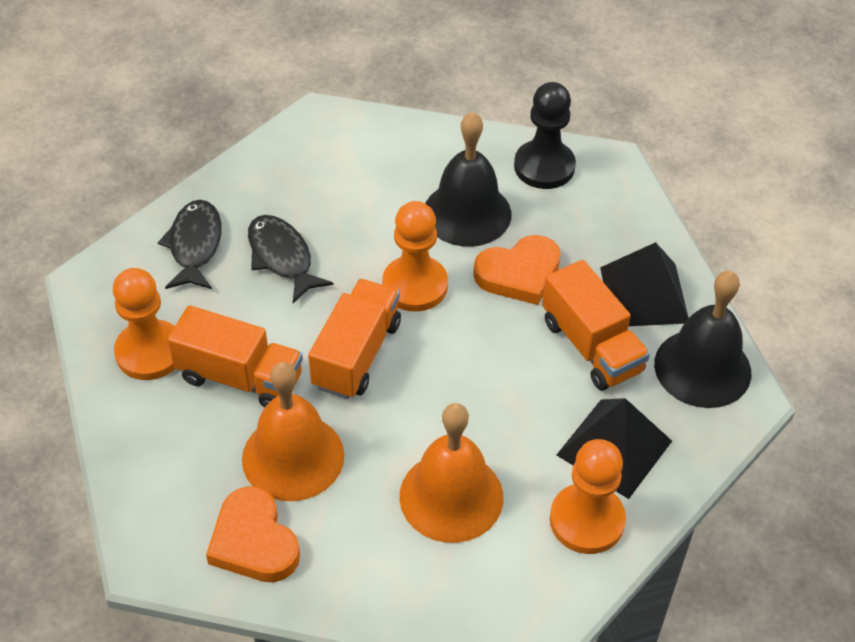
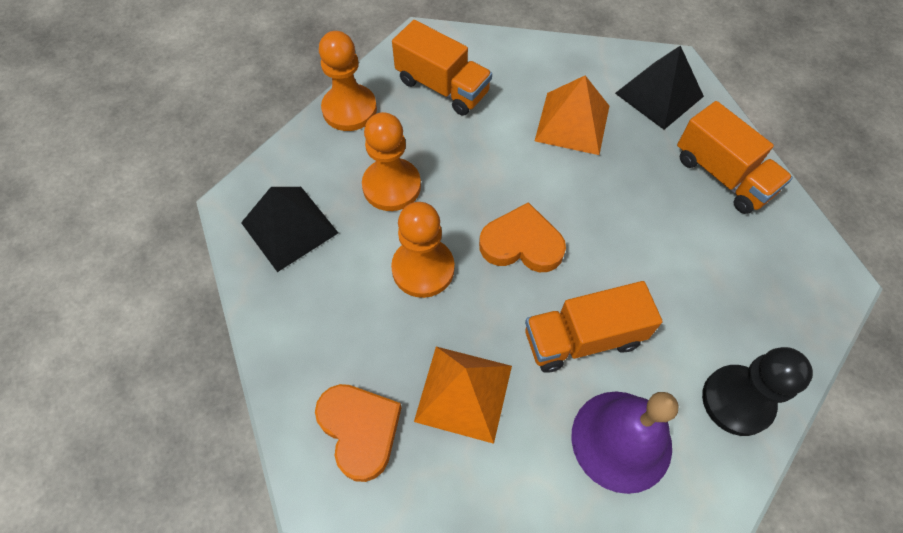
black bell: [425,112,511,247] [654,271,751,408] = 2 -> none = 0
black fish: [158,200,222,289] [248,215,334,303] = 2 -> none = 0
orange bell: [242,362,344,501] [399,403,503,543] = 2 -> none = 0
orange pyramid: none = 0 -> [414,347,512,444] [535,75,609,155] = 2
purple bell: none = 0 -> [571,392,678,494] = 1

